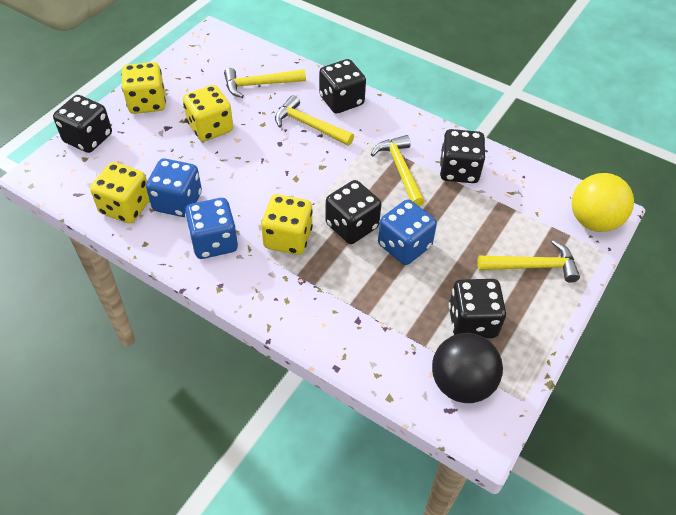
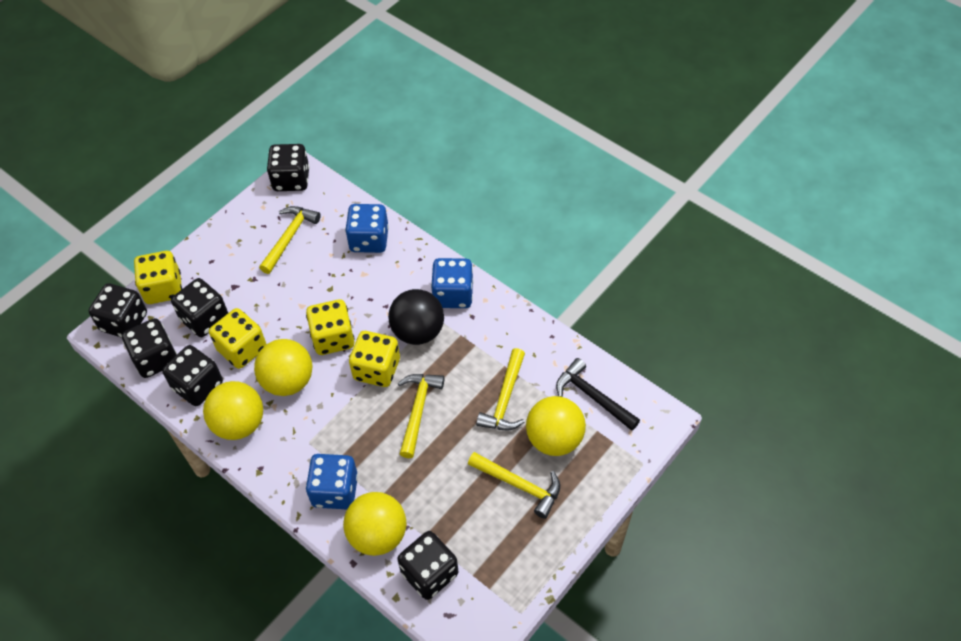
black dice: [53,95,112,153] [319,59,366,114] [325,180,381,244] [440,129,485,183] [449,279,506,338] = 5 -> [89,283,147,338] [122,318,177,378] [162,345,223,406] [171,278,228,337] [267,144,309,191] [397,531,458,600] = 6
black hammer: none = 0 -> [556,358,640,431] = 1
yellow ball: [571,173,634,232] = 1 -> [203,381,263,440] [254,339,312,396] [343,492,406,556] [526,396,586,456] = 4

